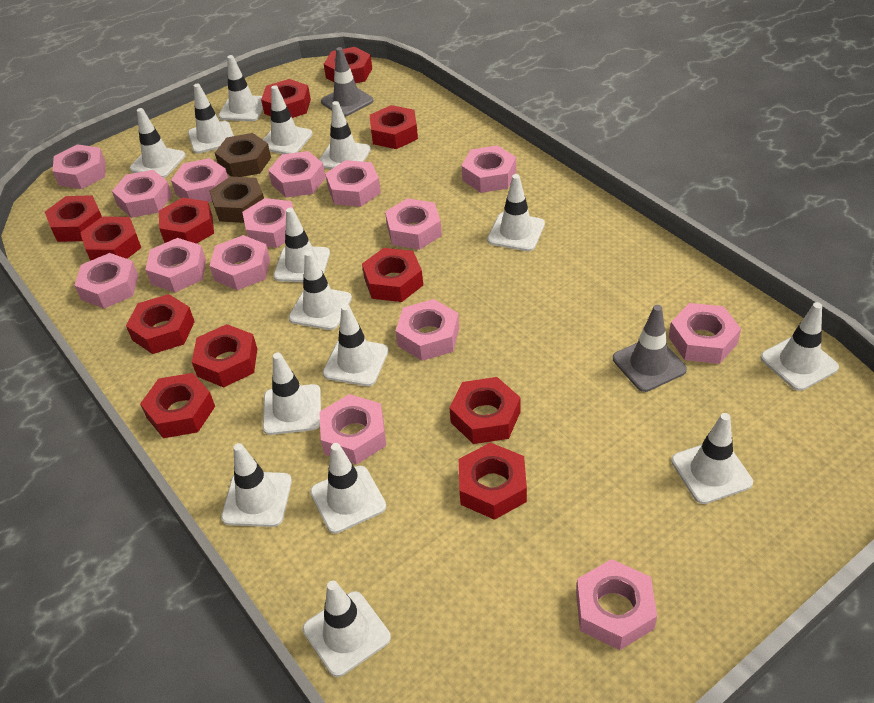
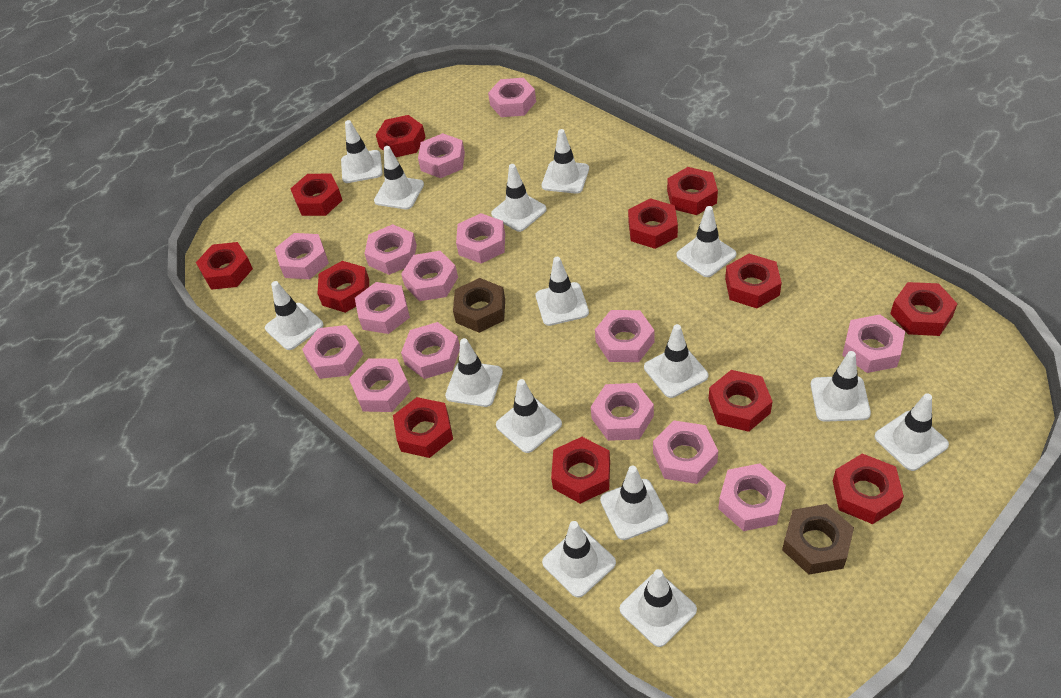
grey traffic cone: [321,47,374,117] [613,305,687,392] = 2 -> none = 0

